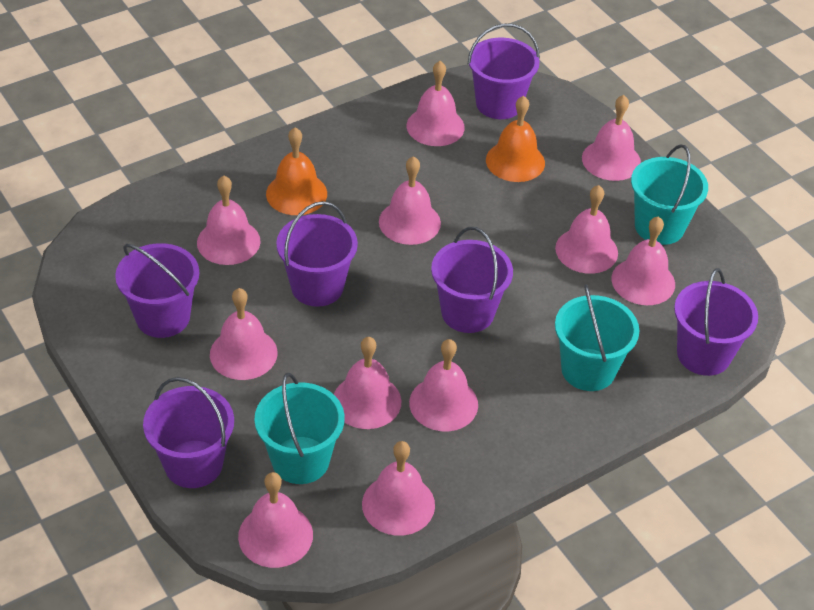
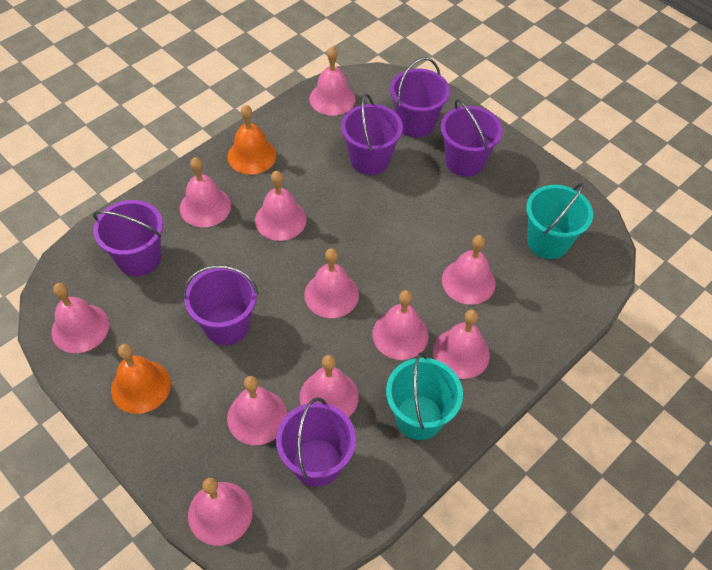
turquoise bucket: [254,373,345,484] [555,284,640,391] [631,144,708,245] = 3 -> [386,352,463,440] [526,183,593,259] = 2

